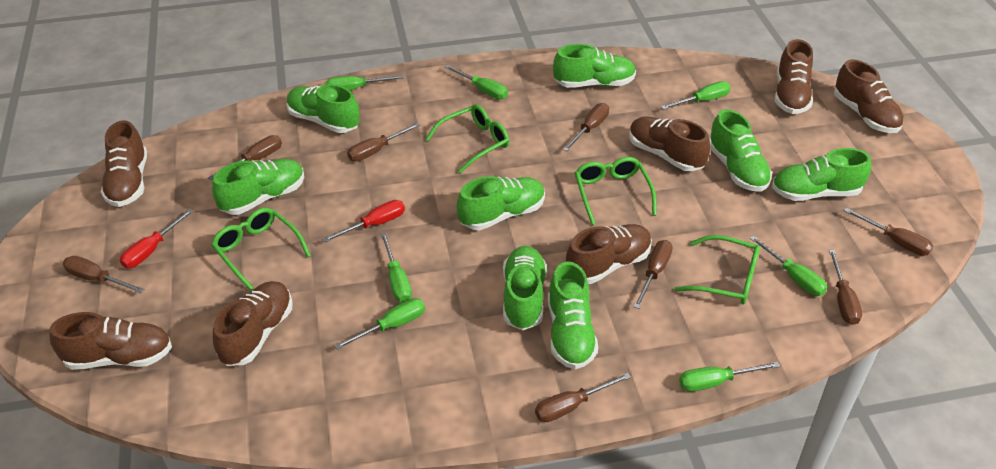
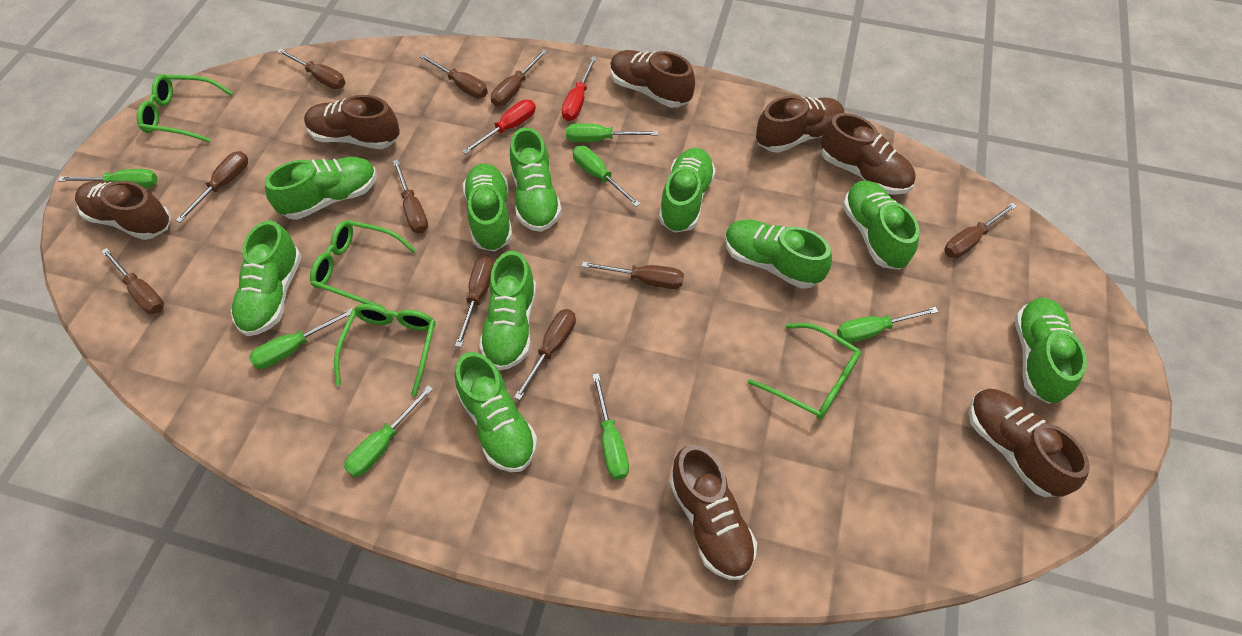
brown screwdriver: [63,256,145,293] [208,135,282,181] [347,122,420,161] [535,373,631,422] [563,103,609,151] [634,240,673,309] [829,249,862,325] [844,208,933,256] = 8 -> [101,248,164,314] [176,151,248,223] [277,49,345,89] [393,159,428,233] [419,54,488,98] [455,256,494,347] [491,49,548,106] [514,309,576,400] [582,261,684,289] [944,203,1017,258] = 10
green shoe: [212,159,304,215] [287,84,360,133] [457,176,545,230] [503,246,547,330] [548,261,598,369] [553,44,636,88] [709,109,772,192] [772,148,871,201] = 8 -> [231,220,302,336] [265,157,377,220] [455,352,538,472] [463,164,512,252] [479,251,536,371] [510,127,562,232] [659,148,716,233] [725,220,832,289] [843,181,920,270] [1015,298,1087,404] = 10

